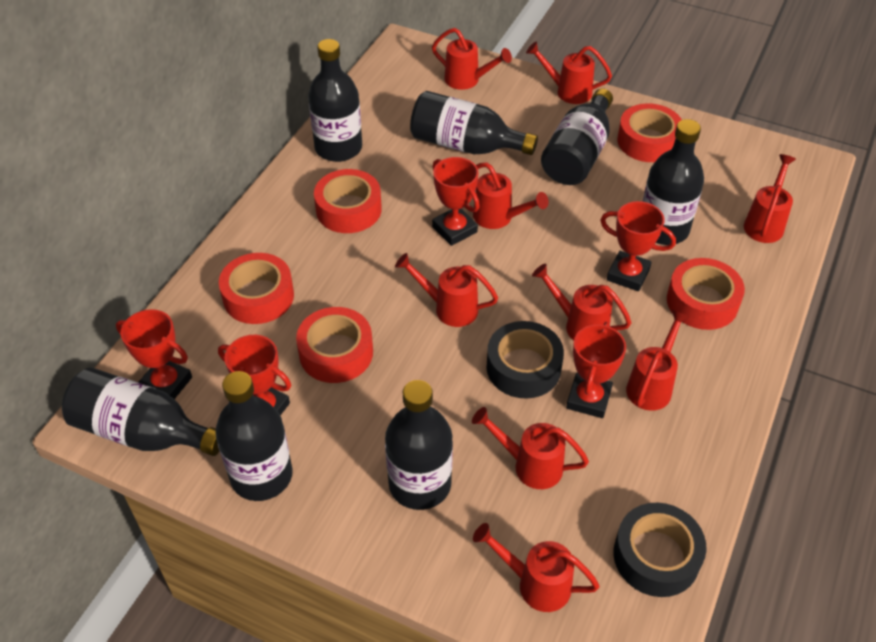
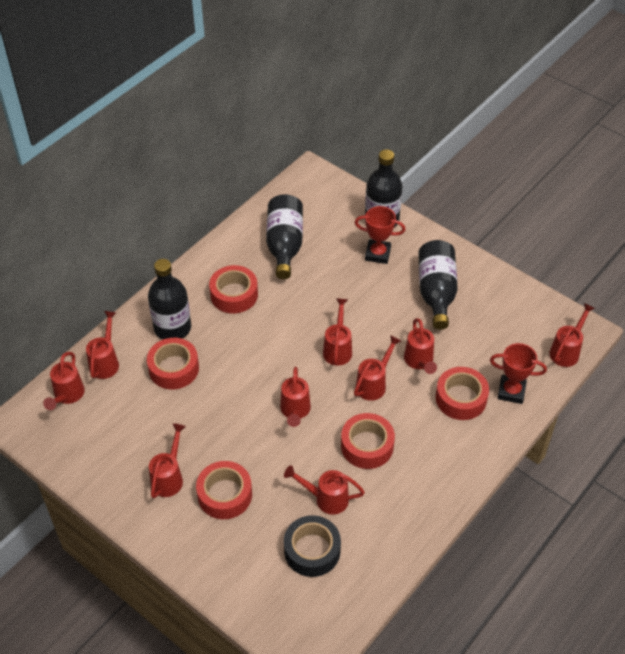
black bottle: [62,367,219,456] [215,371,293,501] [308,39,362,162] [385,380,453,510] [410,91,538,155] [541,89,613,185] [642,119,704,245] = 7 -> [148,259,191,340] [266,194,303,279] [365,149,402,227] [418,240,458,330] = 4
black tape: [486,321,564,399] [613,503,706,597] = 2 -> [284,515,341,577] = 1
red trophy: [116,309,192,399] [218,335,291,415] [432,157,480,246] [566,322,626,418] [600,201,676,291] = 5 -> [355,206,405,264] [490,343,547,404] = 2

